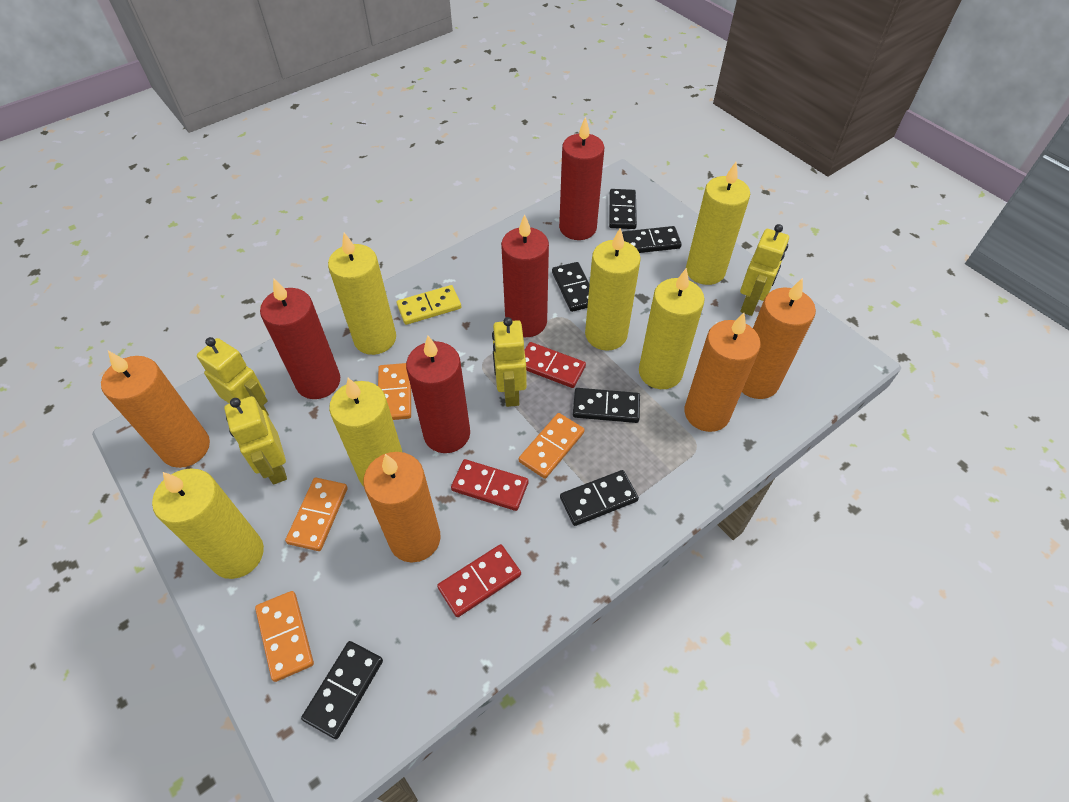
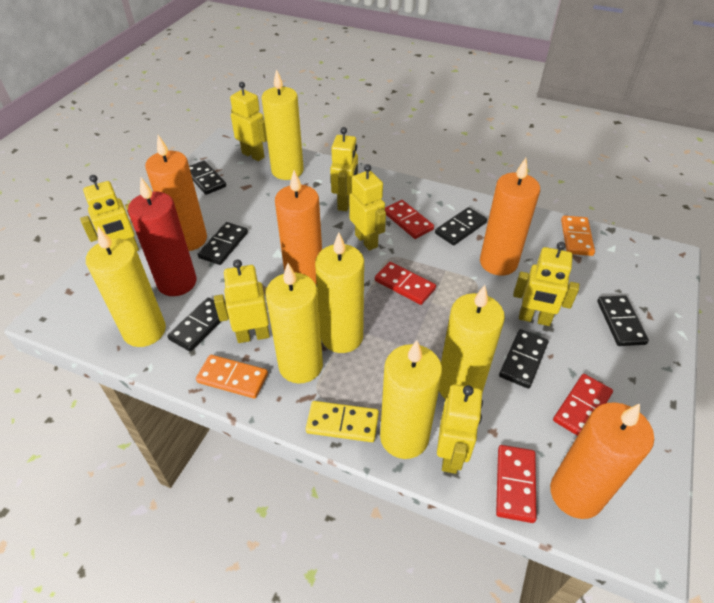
orange domino: [255,591,314,682] [285,478,348,551] [378,363,411,420] [519,413,585,479] = 4 -> [196,355,268,399] [561,215,595,256] = 2
red candle: [260,278,340,399] [406,336,470,453] [501,214,549,337] [559,117,604,240] = 4 -> [128,178,196,296] = 1
red domino: [437,544,521,617] [451,459,528,511] [524,342,586,388] = 3 -> [375,262,436,305] [385,200,434,239] [496,445,537,523] [553,374,613,436] = 4
yellow robot: [197,337,269,416] [224,396,287,484] [492,317,527,407] [740,224,789,316] = 4 -> [80,175,139,251] [214,260,270,343] [230,82,267,161] [330,127,358,211] [349,164,386,251] [437,384,483,474] [513,242,579,326] = 7

